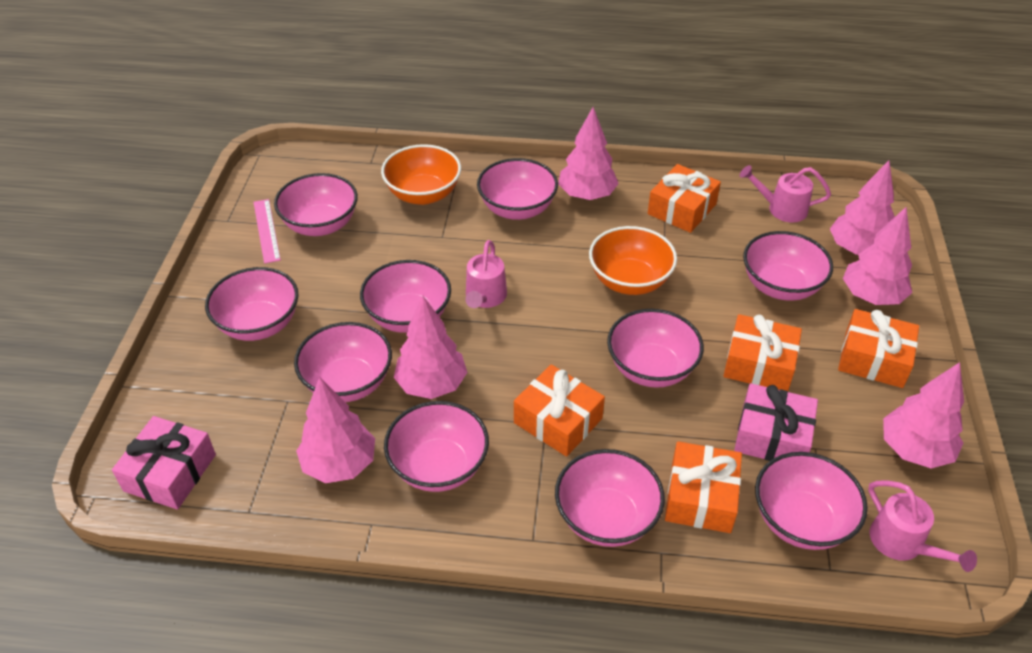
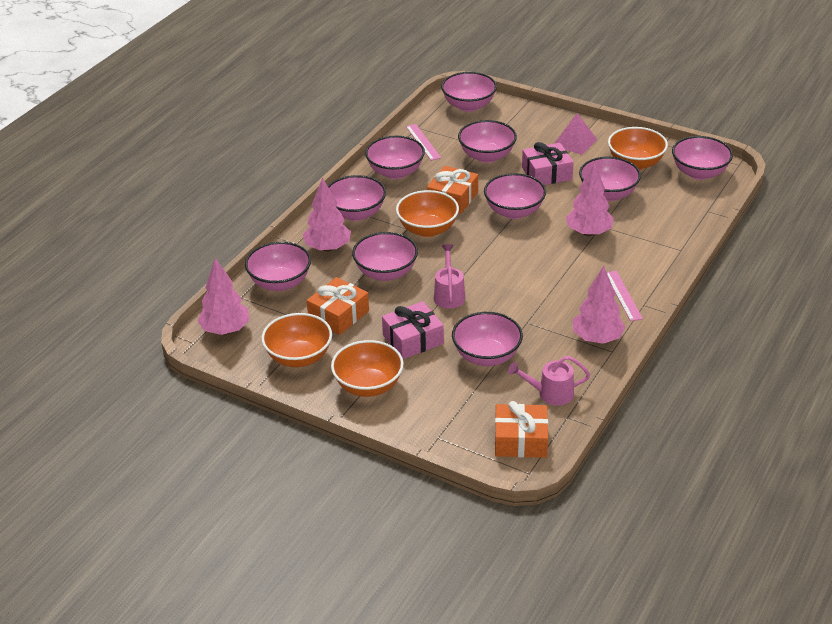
orange bowl: [381,144,461,205] [589,226,677,295] = 2 -> [261,313,332,367] [331,340,404,397] [396,190,459,237] [608,127,668,170] = 4
orange gift: [514,364,605,457] [648,164,721,233] [665,441,742,533] [723,314,802,391] [838,309,919,388] = 5 -> [307,277,369,335] [427,166,478,214] [495,401,548,458] = 3
pink pyramid: none = 0 -> [554,113,597,155] = 1
pink ruler: [254,199,281,264] = 1 -> [406,124,441,161] [607,271,643,321] = 2
pink tree: [296,377,375,483] [394,296,467,399] [558,107,619,200] [830,160,895,255] [843,207,912,305] [883,362,964,468] = 6 -> [198,258,250,335] [303,177,351,252] [565,162,614,236] [573,266,626,344] = 4
pink watering can: [465,240,507,308] [739,165,831,223] [868,481,977,572] = 3 -> [434,244,465,309] [508,356,590,405] = 2

